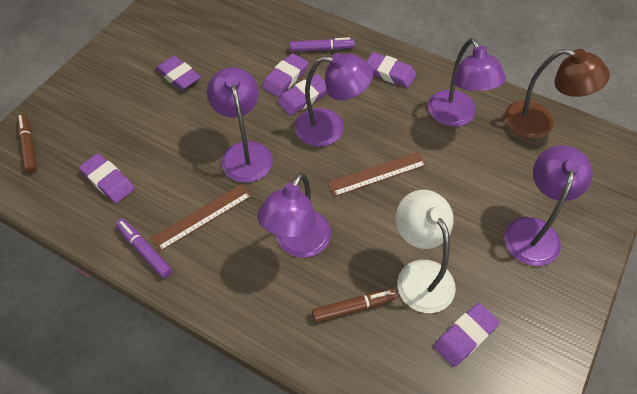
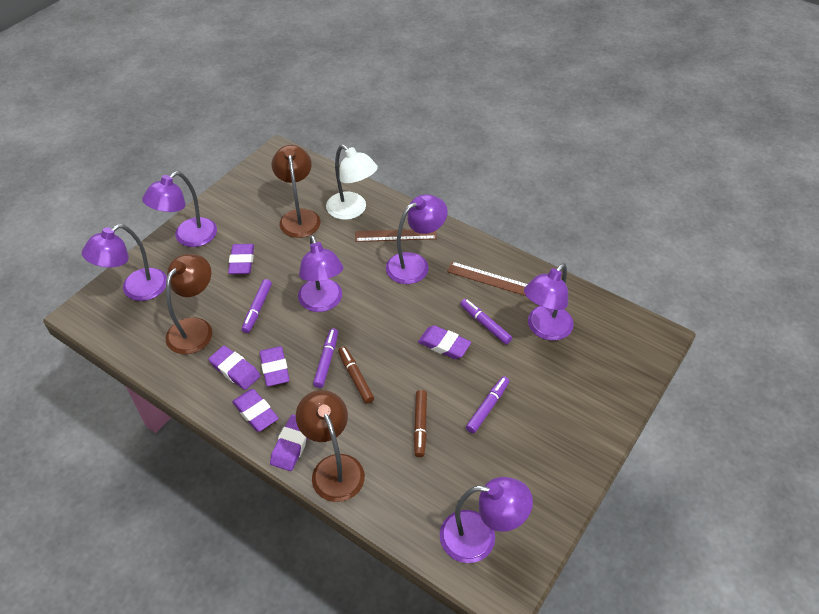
brown lamp: [504,49,610,139] = 1 -> [166,254,212,354] [272,145,320,238] [296,390,365,502] = 3
purple lamp: [207,67,273,183] [257,173,331,258] [295,53,373,147] [428,38,506,127] [504,145,593,266] = 5 -> [82,224,167,301] [142,171,217,247] [298,235,344,312] [386,194,448,284] [440,477,533,563] [524,263,574,341] = 6
purple marker: [116,219,172,278] [290,37,355,52] = 2 -> [242,279,272,333] [313,328,338,388] [460,299,512,344] [466,376,509,433] = 4

